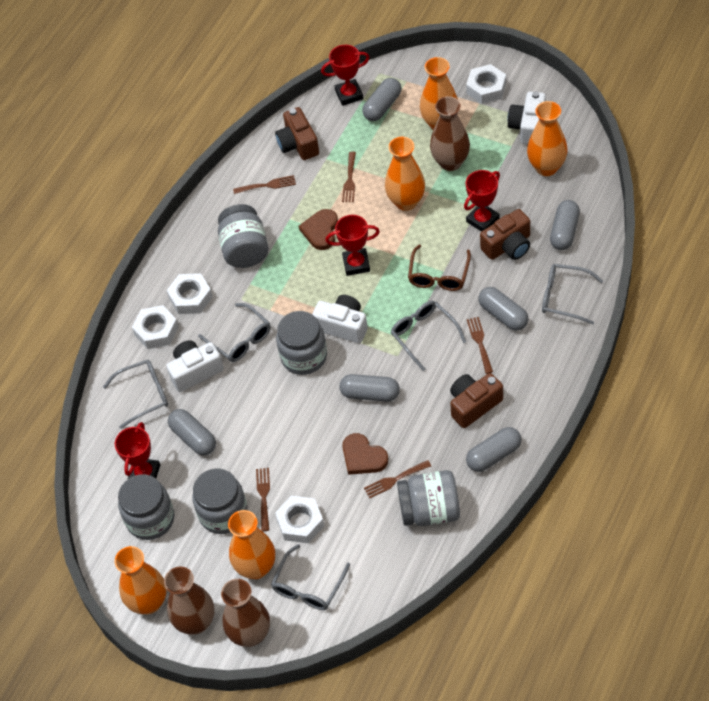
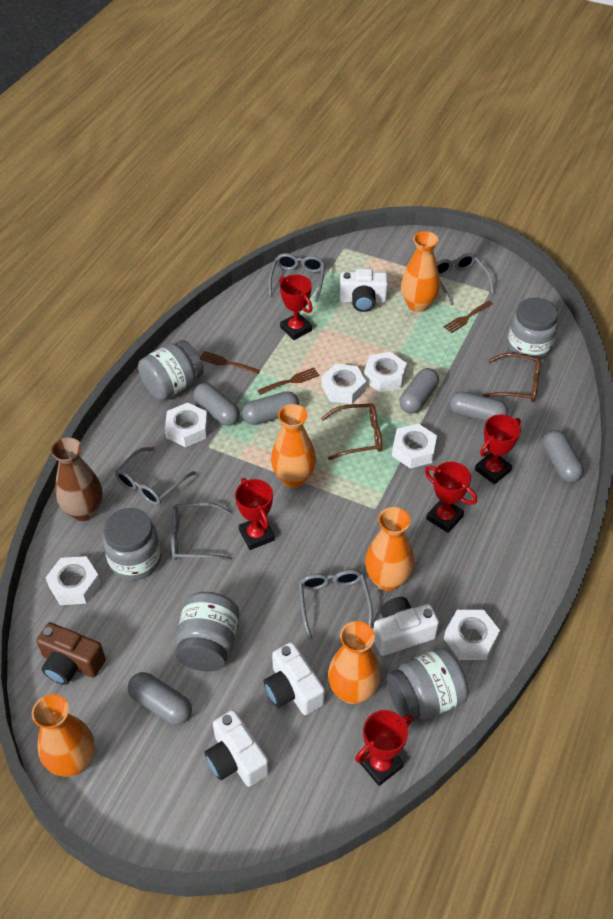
brown camera: [275,107,319,160] [450,373,503,428] [480,209,530,260] = 3 -> [36,622,106,685] = 1
brown fork: [233,175,296,194] [256,468,270,531] [342,152,356,202] [364,460,431,498] [467,317,493,374] = 5 -> [200,351,260,375] [257,368,320,395] [444,301,493,333] = 3
brown glasses: [408,245,471,291] = 1 -> [321,403,382,460] [482,353,541,402] = 2
brown heart: [299,209,338,250] [342,433,389,475] = 2 -> none = 0
brown vase: [164,567,214,635] [221,579,270,647] [430,96,470,171] = 3 -> [51,437,103,521] = 1
red trophy: [115,422,160,479] [321,45,370,106] [325,215,380,276] [464,170,500,232] = 4 -> [235,478,275,550] [279,275,313,340] [355,710,413,786] [425,462,477,533] [475,415,521,485] = 5
white camera: [166,340,224,392] [312,295,368,343] [507,91,546,144] = 3 -> [204,710,269,787] [264,642,325,715] [340,269,388,312] [373,597,439,656] = 4
white nut: [132,305,179,349] [166,273,213,314] [275,496,324,543] [466,64,506,104] = 4 -> [45,556,101,605] [165,403,208,447] [322,364,366,404] [364,352,407,392] [392,423,437,468] [444,610,500,660] = 6

